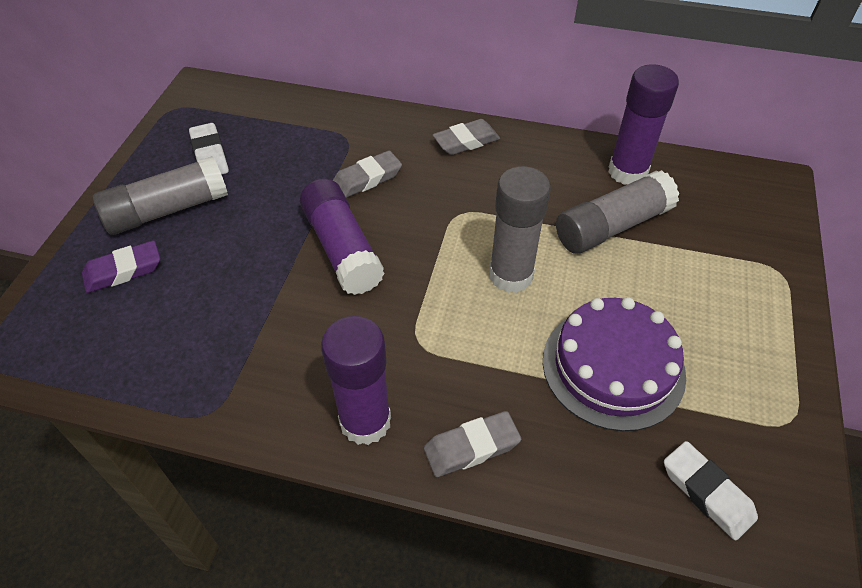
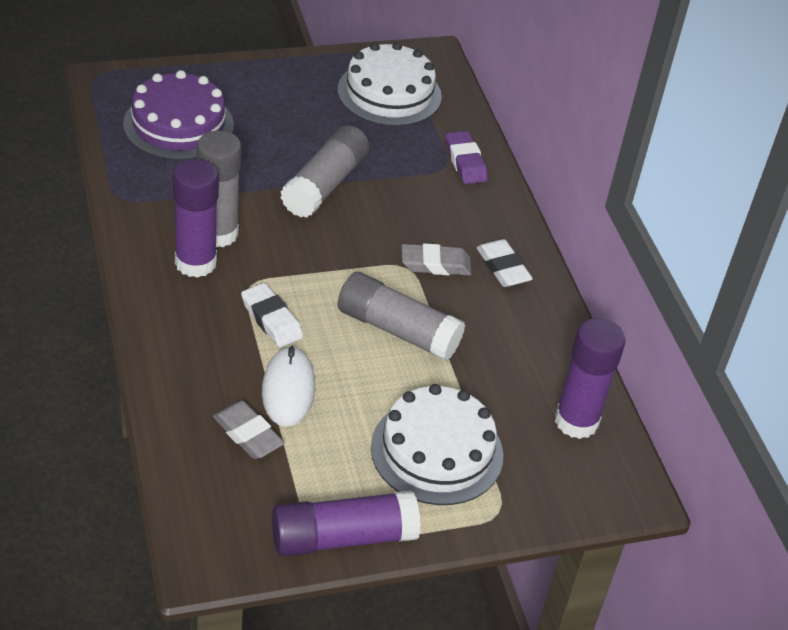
grey eraser: [333,150,402,198] [424,411,521,477] [433,119,500,155] = 3 -> [213,401,285,459] [402,243,471,275] = 2
white cake: none = 0 -> [338,42,442,126] [371,384,503,505] = 2
white mouse: none = 0 -> [262,346,315,427] = 1

